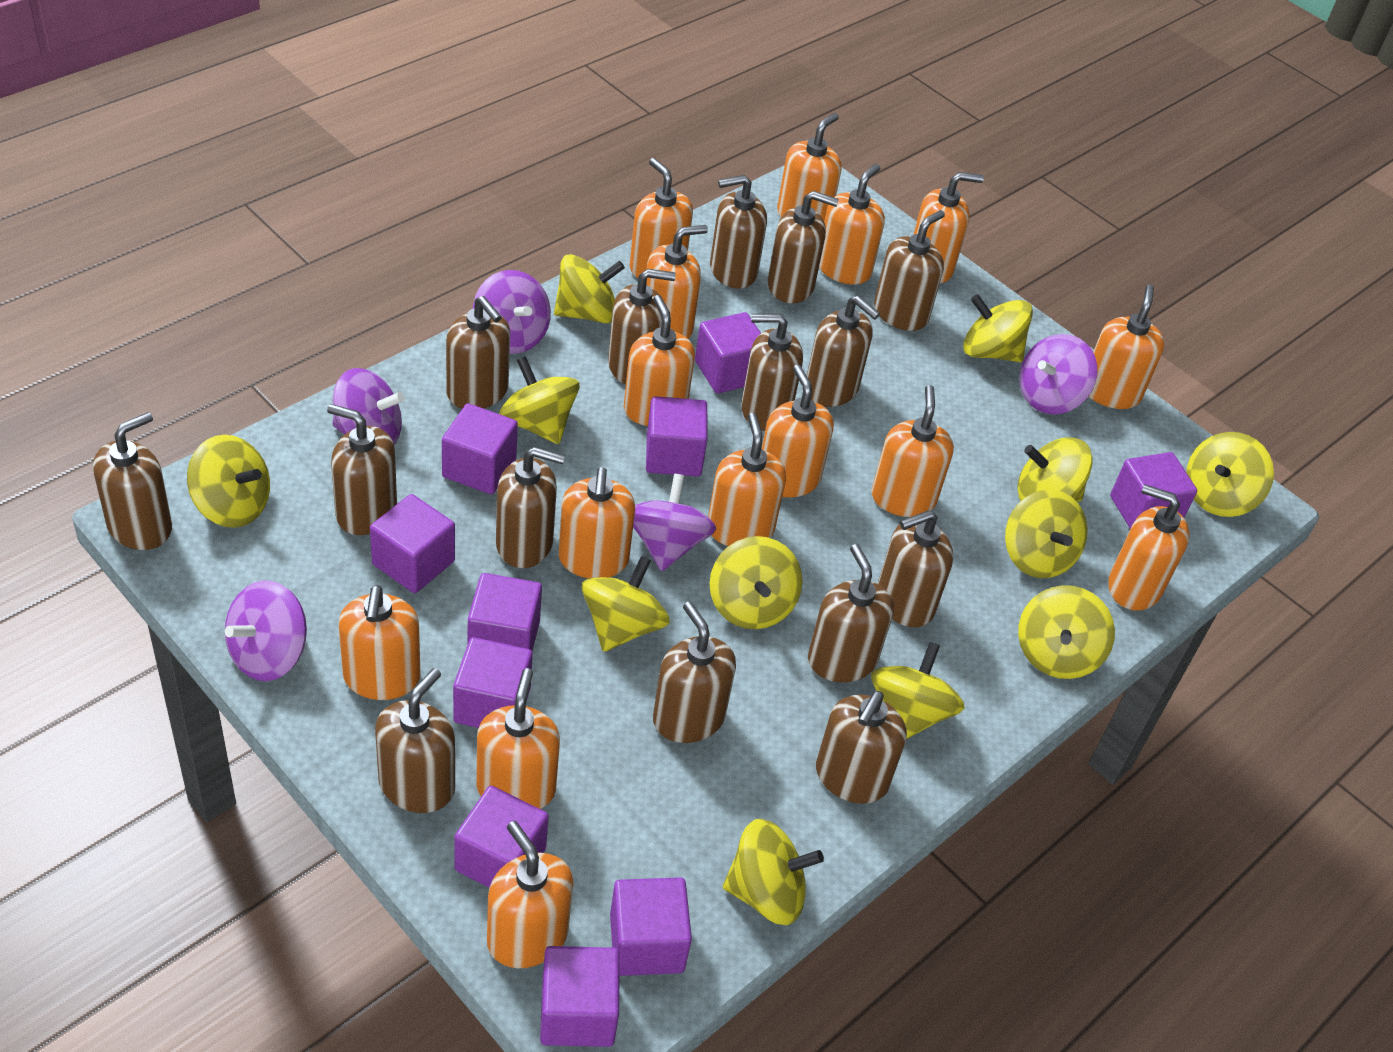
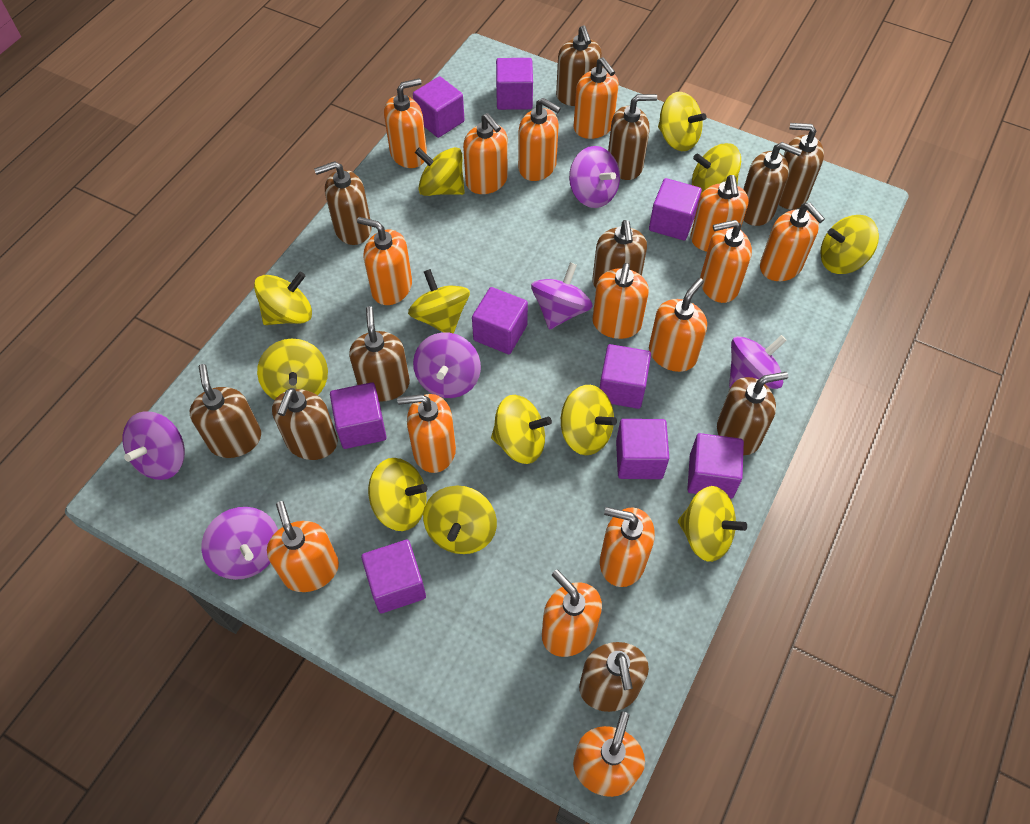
brown soap dispenser: [93,412,172,550] [327,404,397,535] [375,668,455,813] [446,296,510,409] [496,447,565,568] [608,269,676,385] [653,602,736,743] [710,175,767,289] [741,314,803,431] [768,191,839,304] [807,296,880,407] [808,544,894,683] [816,691,907,804] [874,210,945,331] [878,510,953,627] = 15 -> [190,364,261,458] [272,388,338,460] [314,161,372,245] [349,306,410,402] [556,25,602,106] [579,642,649,712] [593,220,647,288] [608,94,657,180] [717,372,788,455] [743,142,802,226] [779,123,824,210] = 11
purple cube: [370,494,455,593] [442,403,518,494] [453,637,533,728] [454,786,549,888] [467,573,542,651] [540,946,620,1047] [610,877,692,976] [646,396,707,477] [695,312,761,394] [1110,452,1197,529] = 10 -> [330,382,386,449] [361,540,426,613] [413,76,465,138] [472,287,528,354] [496,58,533,110] [600,344,651,409] [616,419,669,479] [649,178,702,240] [687,433,744,499] = 9
purple spinning top: [225,580,307,681] [333,368,405,445] [473,270,551,354] [633,474,716,571] [1020,334,1097,414] = 5 -> [122,411,185,480] [201,507,278,580] [413,333,481,398] [531,263,593,330] [569,146,620,208] [729,335,787,389] = 6

